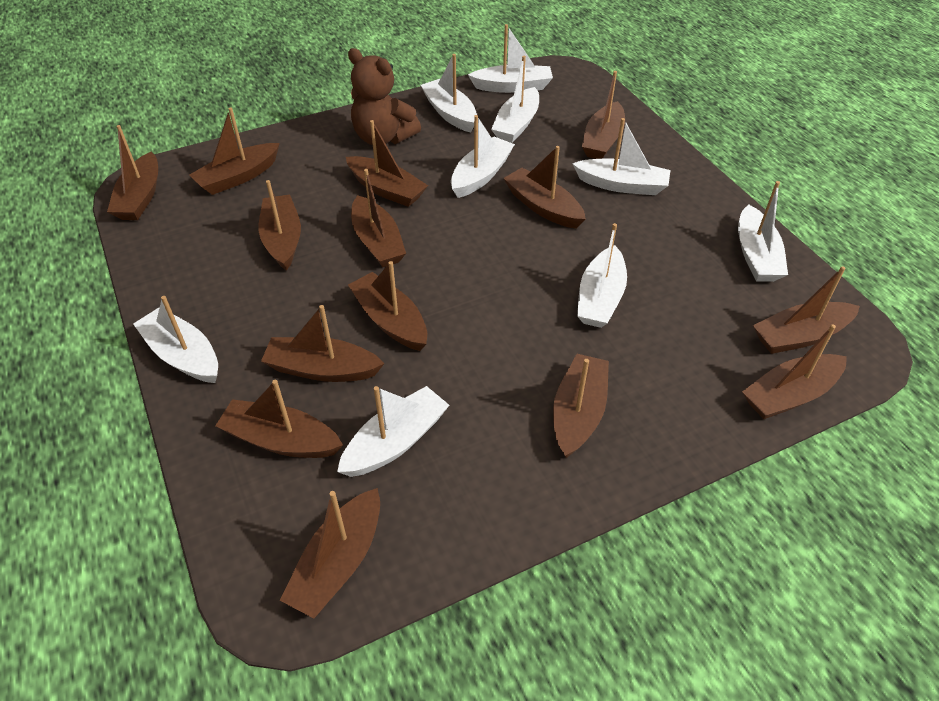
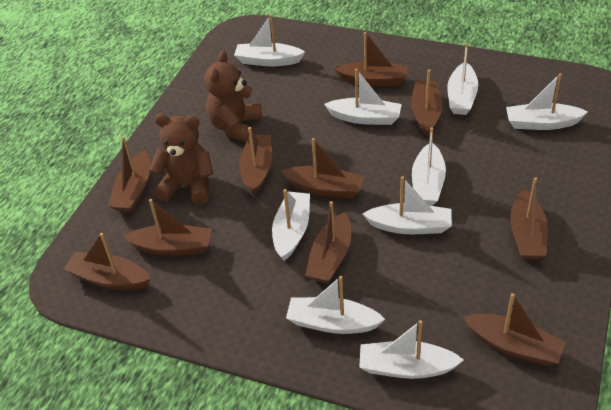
brown boat: [107,125,158,220] [189,108,280,195] [215,380,343,458] [259,180,301,271] [261,305,384,382] [280,488,380,618] [346,120,428,207] [348,261,427,351] [351,169,406,267] [504,146,586,229] [553,354,609,458] [582,71,625,159] [742,325,847,419] [753,266,860,354] = 14 -> [63,233,151,290] [108,136,150,212] [123,199,212,256] [239,127,272,196] [281,138,364,198] [305,201,351,283] [334,32,408,86] [411,69,442,136] [463,293,566,366] [510,178,548,260] = 10
brown teddy bear: [348,48,421,145] = 1 -> [149,114,213,205] [205,51,262,142] = 2

